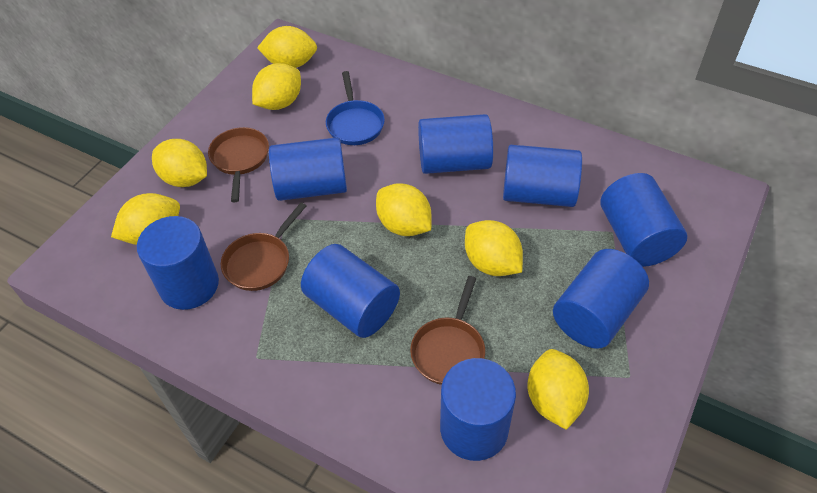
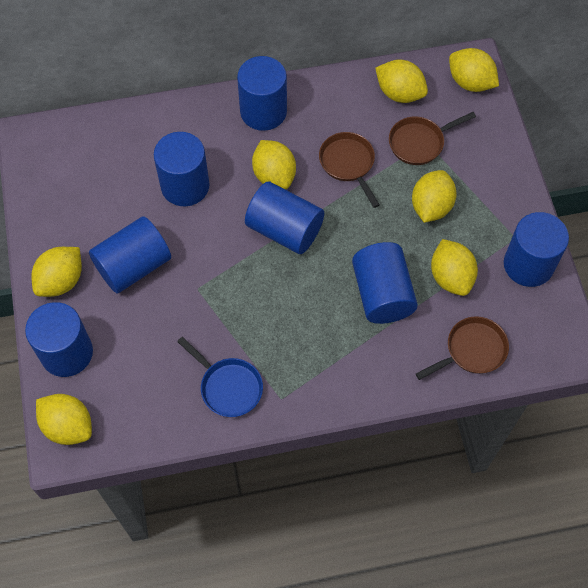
blue cylinder: [137,216,219,310] [269,137,347,201] [301,244,400,338] [418,114,493,174] [440,358,516,461] [503,145,582,207] [553,249,649,349] [600,173,687,267] = 8 -> [25,302,93,377] [89,216,171,294] [154,132,210,206] [237,56,287,131] [245,182,324,254] [352,242,418,324] [504,212,569,287] = 7

